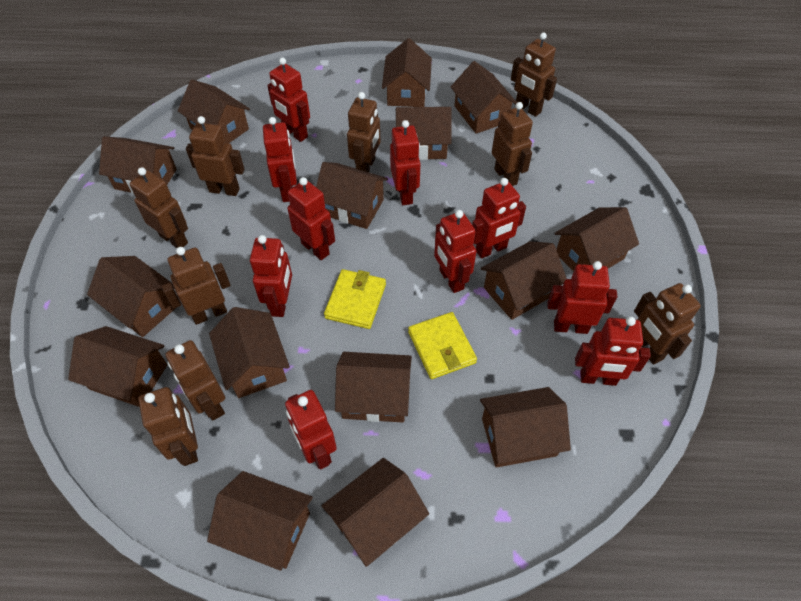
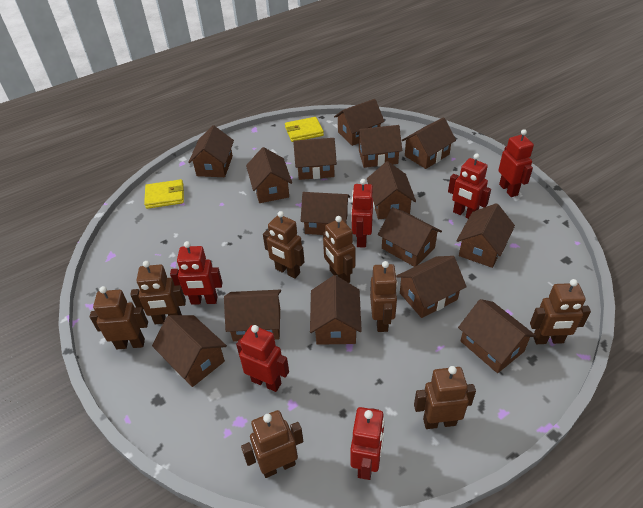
brown robot: [130,167,188,248] [138,387,198,466] [161,247,231,325] [165,340,225,421] [186,116,245,196] [347,92,381,172] [492,102,533,186] [511,32,557,117] [634,283,701,365] = 9 -> [90,286,148,349] [130,261,186,324] [241,410,303,478] [263,211,304,279] [323,216,356,283] [370,261,398,332] [414,366,476,429] [530,279,591,344] = 8
red robot: [250,235,292,317] [263,117,297,202] [267,57,310,142] [285,390,337,469] [287,177,335,260] [390,120,421,205] [434,210,477,293] [472,178,526,259] [547,261,617,334] [575,317,651,386] = 10 -> [170,241,222,305] [236,325,289,392] [350,407,385,480] [351,179,373,248] [448,154,491,219] [498,129,534,197] = 6

